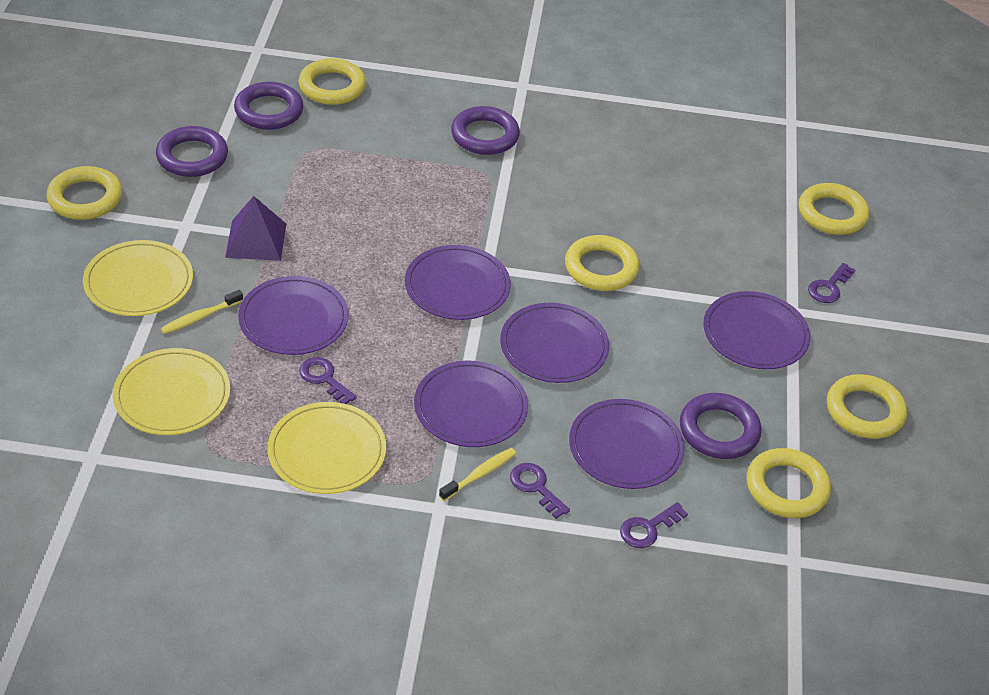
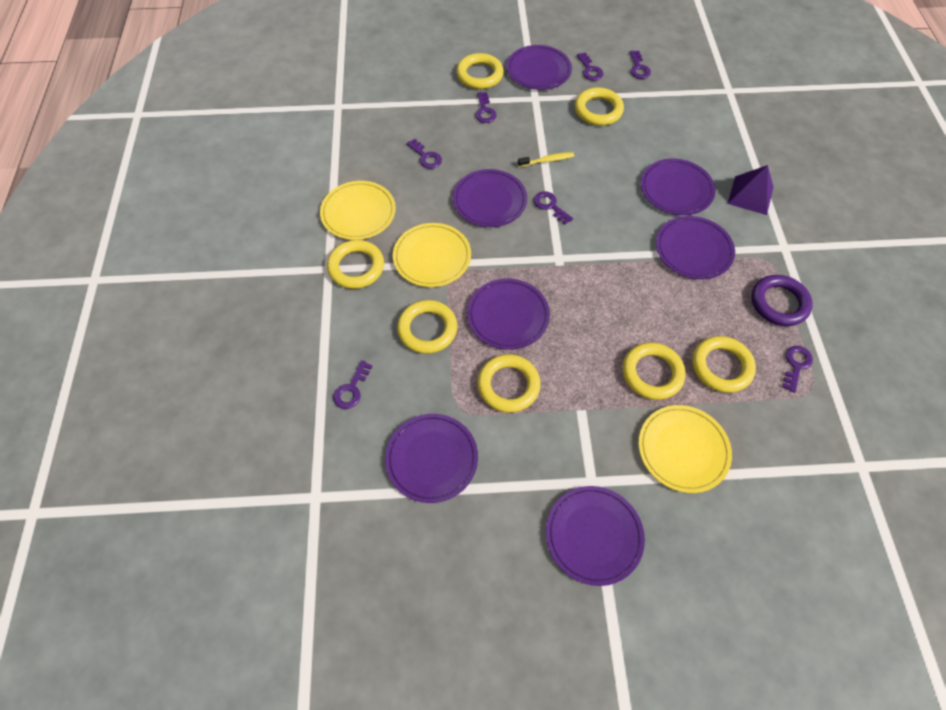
purple key: [299,357,357,404] [510,463,570,519] [620,502,688,548] [808,263,855,303] = 4 -> [333,360,372,409] [406,138,442,169] [475,92,497,123] [534,191,573,225] [577,52,604,81] [630,51,651,79] [782,346,813,393] = 7
purple plate: [238,276,349,355] [405,245,511,320] [414,361,528,447] [500,303,609,383] [569,399,685,489] [703,291,810,369] = 6 -> [385,414,478,503] [453,169,527,227] [467,279,550,350] [507,45,572,90] [546,486,645,586] [641,159,715,215] [656,216,735,279] = 7
purple ring: [156,126,228,177] [234,82,303,130] [451,106,520,155] [680,393,761,459] = 4 -> [751,275,813,326] = 1
yellow ring: [46,166,122,220] [299,58,366,105] [565,235,639,291] [747,448,831,518] [799,183,869,235] [827,374,907,439] = 6 -> [327,240,384,289] [397,300,457,354] [456,53,504,89] [478,354,541,413] [575,87,624,126] [622,343,686,400] [692,336,756,393] = 7
yellow toothbrush: [161,290,243,334] [439,448,516,501] = 2 -> [518,152,574,167] = 1

